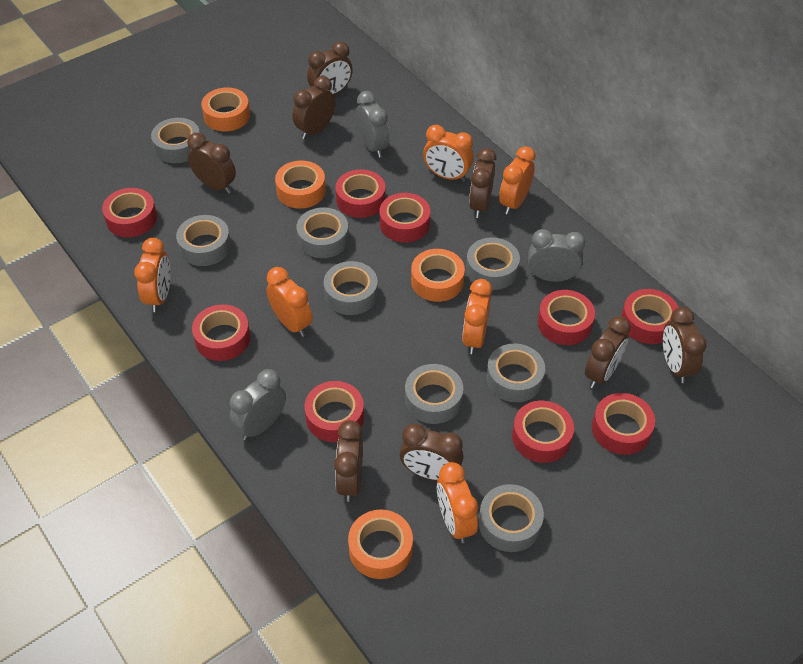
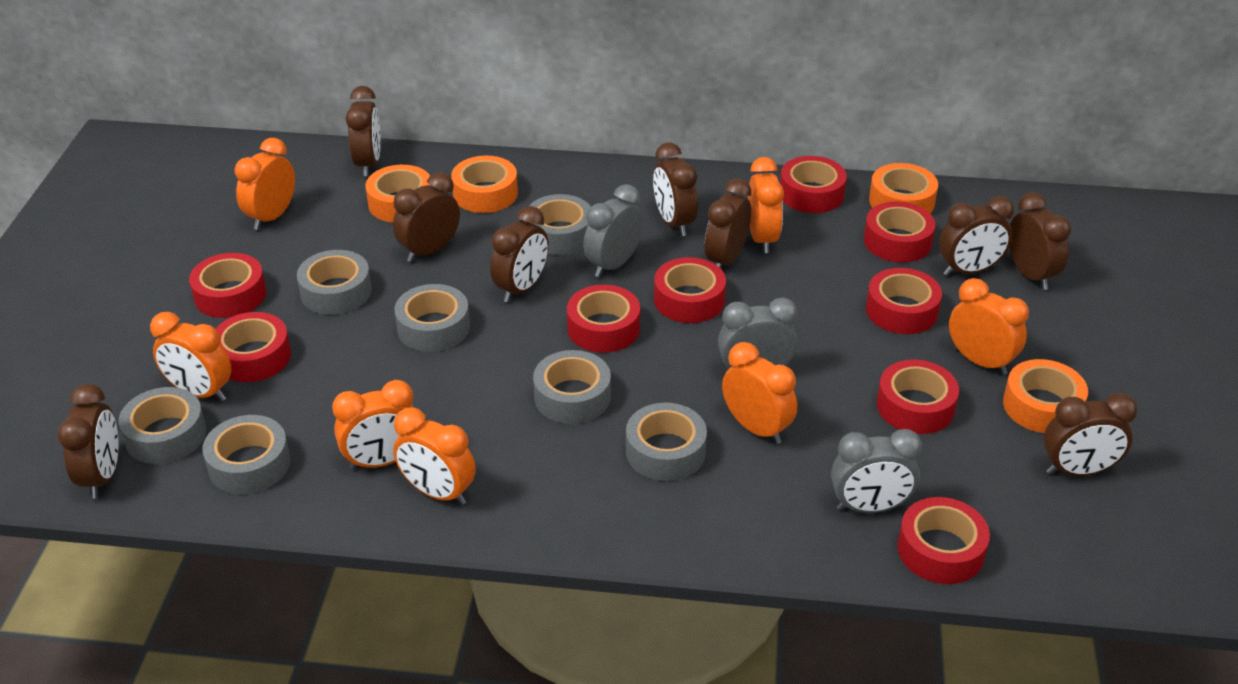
brown clock: [187,133,236,194] [293,76,335,139] [307,42,353,95] [334,420,363,502] [400,424,464,480] [469,148,496,218] [585,316,631,389] [663,307,707,383] = 8 -> [57,384,119,499] [346,86,381,176] [393,172,460,262] [490,206,549,303] [653,142,698,236] [705,178,751,269] [939,196,1014,276] [1009,192,1071,290] [1043,393,1137,476] = 9
grey tape: [151,118,200,163] [176,215,231,266] [296,208,349,258] [324,261,378,315] [405,364,463,424] [466,237,520,290] [479,484,544,552] [486,343,545,402] = 8 -> [118,387,206,464] [202,415,290,494] [297,250,372,315] [394,284,470,352] [529,194,591,255] [533,350,611,424] [626,403,707,481] = 7
orange clock: [134,238,171,312] [267,267,312,337] [423,125,474,182] [437,462,478,543] [462,279,492,354] [499,146,536,215] = 6 -> [150,312,231,401] [235,138,295,230] [332,380,413,470] [393,407,476,505] [722,342,797,444] [748,157,784,253] [949,278,1029,375] = 7

